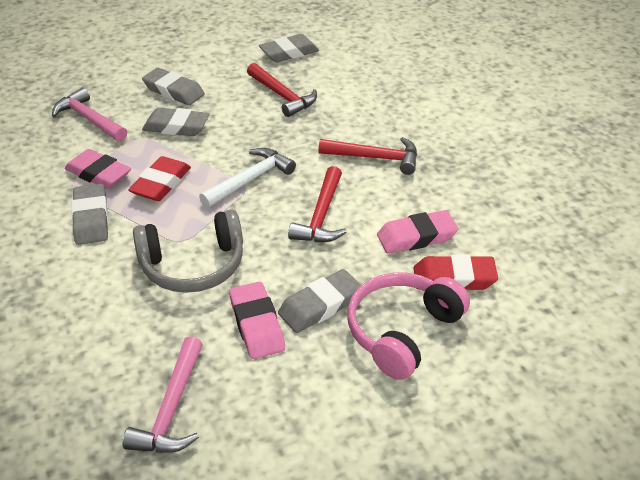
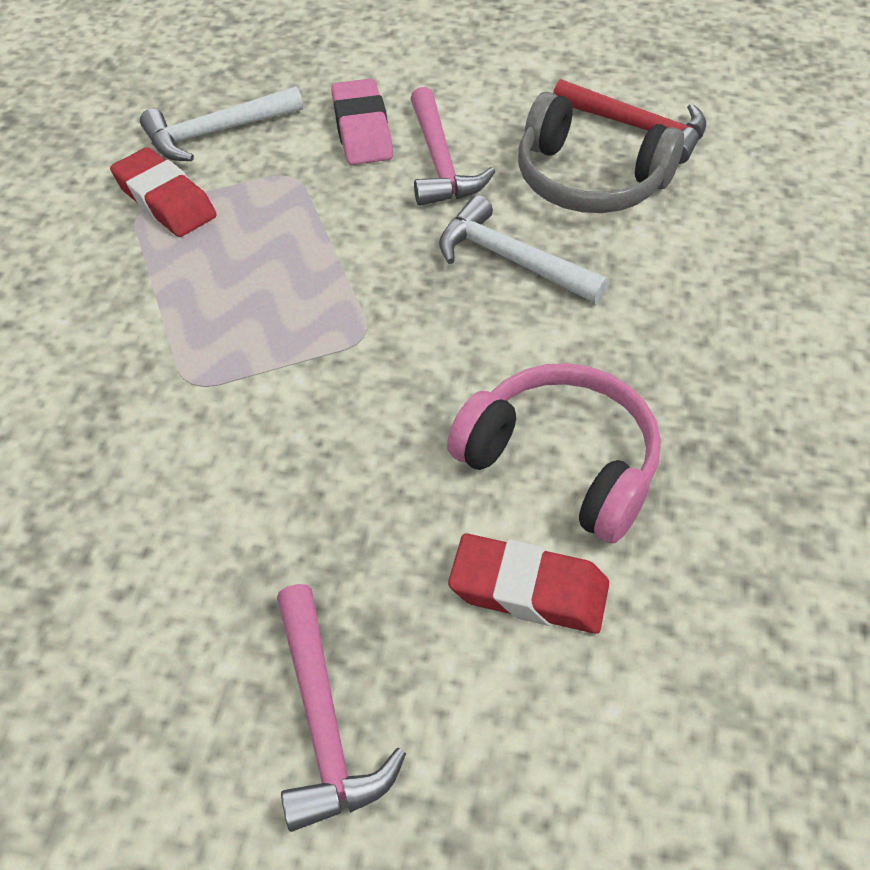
grey eraser: [71,184,109,245] [142,68,205,105] [142,108,210,136] [259,34,319,62] [278,269,361,333] = 5 -> none = 0
pink eraser: [65,149,131,189] [229,282,285,359] [377,210,458,254] = 3 -> [331,79,393,165] = 1
red hammer: [247,63,317,117] [288,166,347,242] [318,137,417,175] = 3 -> [553,79,706,164] = 1
white hammer: [199,148,296,208] = 1 -> [140,86,303,161] [439,195,609,304] = 2

